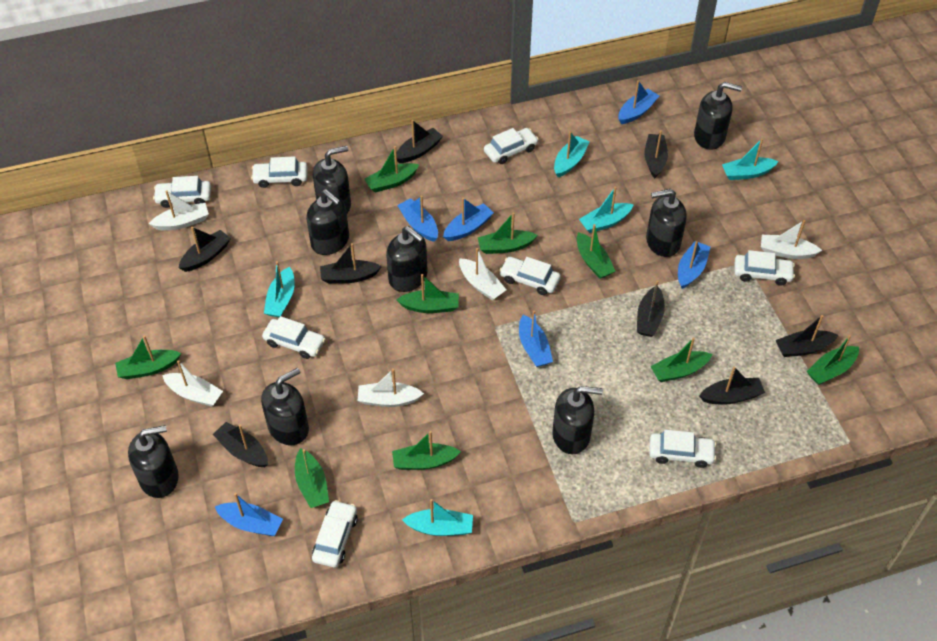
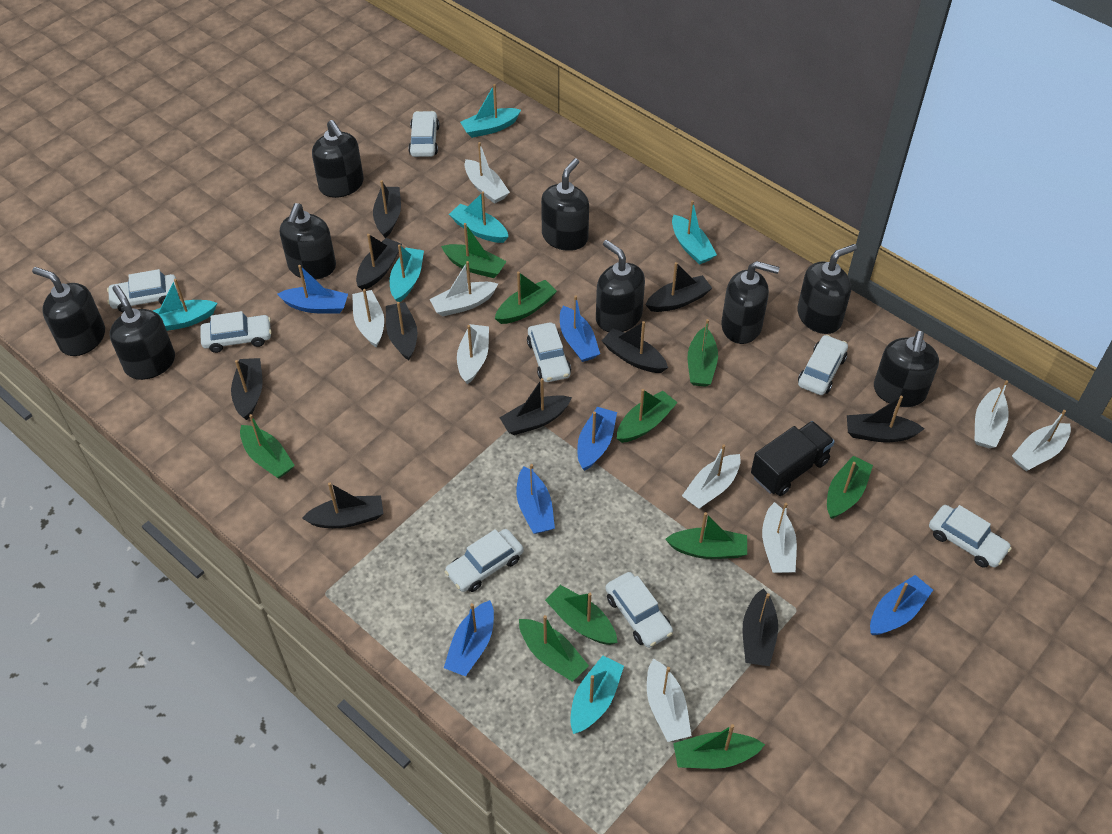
black boat: [178,227,231,272] [213,422,268,467] [320,243,382,283] [397,120,443,163] [637,280,665,337] [644,130,668,178] [699,366,765,404] [775,315,838,357] = 8 -> [231,358,263,420] [302,482,383,528] [356,234,402,290] [373,180,401,238] [386,302,417,360] [499,378,572,435] [602,321,668,373] [646,262,712,312] [743,588,778,666] [847,396,924,442] = 10
black soap dispenser: [128,425,179,498] [261,368,309,445] [306,189,349,255] [313,146,351,213] [386,226,428,292] [552,386,603,454] [646,189,687,257] [694,82,742,150] = 8 -> [32,267,105,356] [110,285,175,380] [280,203,336,280] [312,120,364,198] [541,158,589,251] [596,240,645,332] [721,261,780,344] [797,244,857,334] [874,331,939,407] = 9
black truck: none = 0 -> [751,421,835,496] = 1
green boat: [115,335,181,379] [295,448,329,508] [364,146,419,193] [392,431,461,470] [396,274,459,313] [478,213,538,254] [577,224,616,279] [650,337,712,382] [807,335,859,385] = 9 -> [240,414,295,479] [441,223,507,278] [495,272,557,324] [519,615,589,682] [545,585,618,645] [617,389,678,443] [665,512,747,559] [673,724,765,769] [688,319,718,387] [827,456,873,519] = 10
turquoise boat: [264,261,295,317] [402,499,473,536] [554,131,590,177] [579,187,634,233] [722,138,779,180] = 5 -> [153,279,217,331] [390,244,424,302] [449,192,509,243] [460,84,521,138] [570,656,624,734] [672,200,717,265] = 6
white boat: [149,190,209,231] [162,360,223,407] [358,369,424,407] [459,248,506,300] [761,220,822,259] = 5 -> [352,289,384,348] [429,261,498,316] [457,324,489,384] [465,142,510,204] [647,658,692,742] [682,444,741,509] [762,502,797,573] [975,380,1009,448] [1012,410,1071,471] = 9

